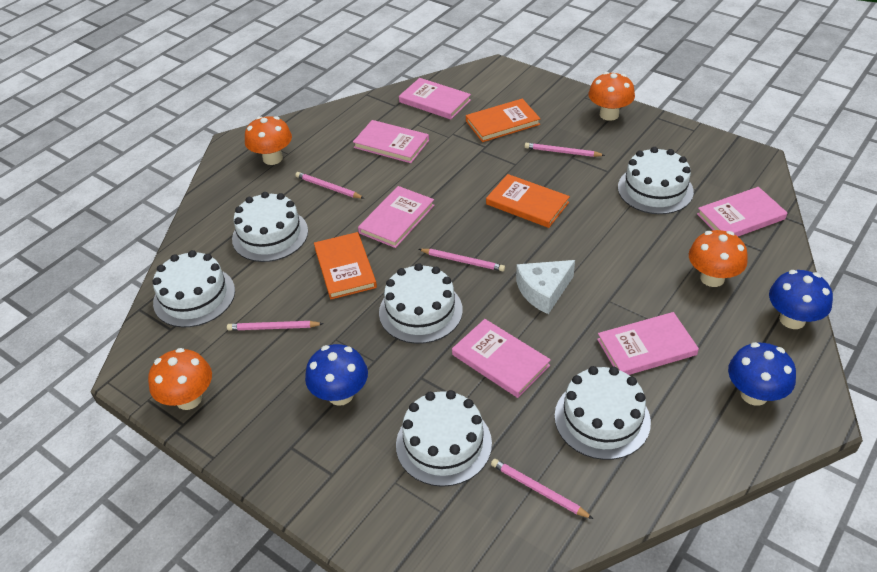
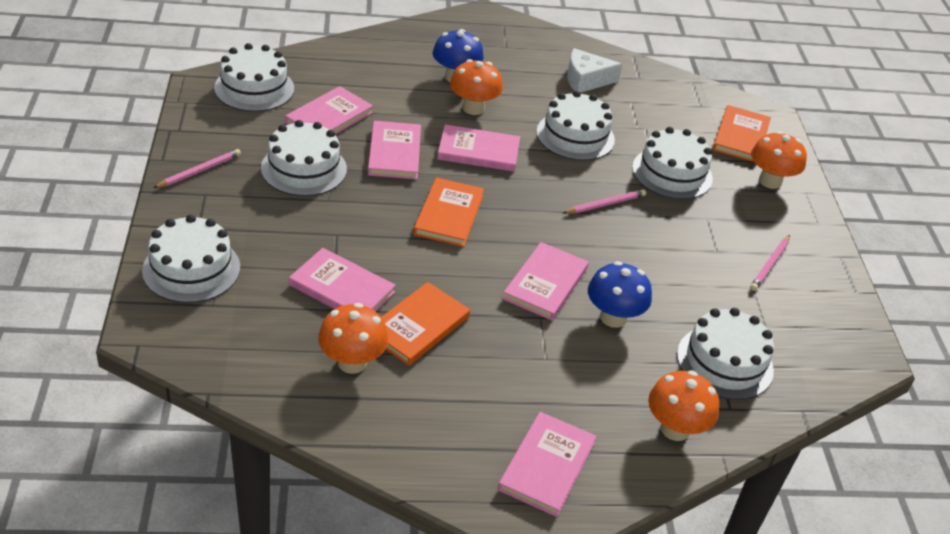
blue mushroom: [305,344,368,406] [728,342,796,406] [769,270,833,329] = 3 -> [433,29,484,82] [588,261,652,328] = 2
pink pencil: [227,321,324,331] [295,172,364,199] [419,249,505,271] [491,459,593,519] [525,143,605,157] = 5 -> [153,149,241,188] [563,189,646,214] [750,235,790,291] = 3

